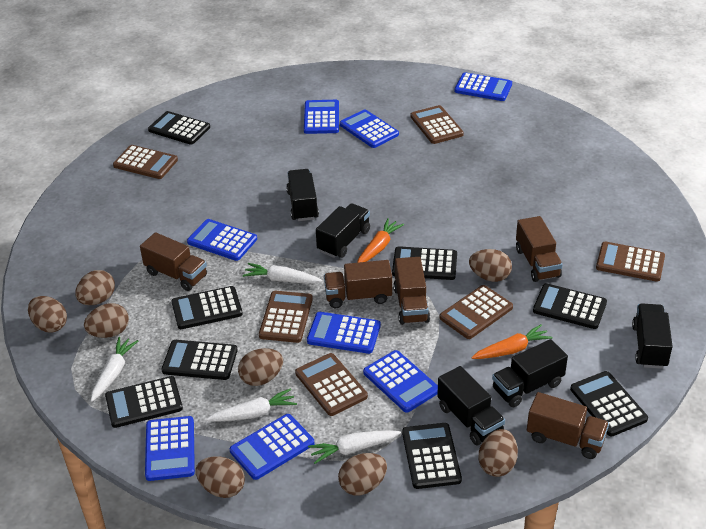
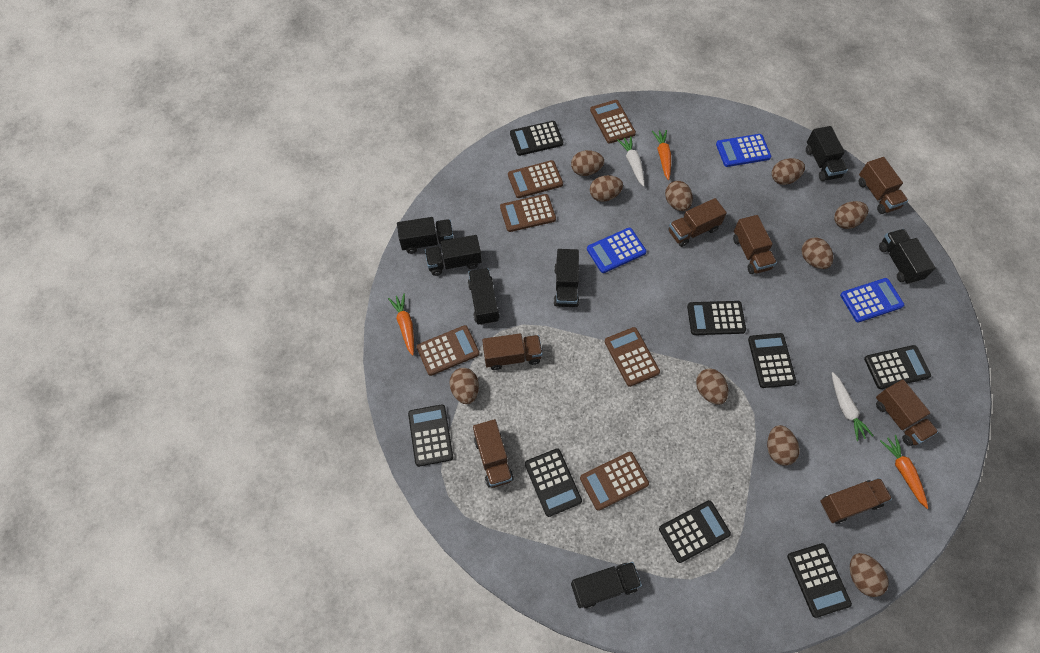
black truck: [286,169,319,221] [316,203,370,258] [437,366,505,445] [492,339,568,407] [632,304,673,369] = 5 -> [397,217,454,254] [425,235,482,276] [468,268,499,325] [554,249,579,307] [571,562,642,609] [806,126,848,181] [879,229,935,284] = 7
blue calculator: [145,416,195,481] [187,219,257,261] [230,414,314,480] [304,100,339,134] [307,312,381,354] [340,109,399,148] [363,350,438,413] [454,72,512,101] = 8 -> [587,228,646,273] [716,134,771,167] [840,278,904,322] = 3
brown egg: [28,296,67,333] [75,270,115,305] [84,303,129,338] [196,456,245,498] [238,348,283,386] [338,453,387,495] [469,249,512,282] [478,429,518,477] = 8 -> [450,368,479,404] [571,150,604,176] [590,175,623,202] [665,181,693,211] [696,369,728,405] [767,425,799,466] [772,158,805,185] [801,238,833,269] [834,201,869,229] [850,553,889,597] = 10
brown truck: [140,232,207,291] [324,260,392,308] [393,257,430,325] [516,216,563,282] [527,392,609,459] = 5 -> [473,419,514,488] [482,333,543,370] [668,198,727,247] [733,215,777,274] [820,478,892,524] [859,157,908,214] [876,380,938,446] = 7
orange carrot: [357,218,404,263] [471,324,553,359] = 2 -> [388,294,414,356] [652,130,671,180] [880,435,928,509] = 3
white carrot: [91,337,138,402] [206,388,297,422] [243,263,323,284] [308,430,401,464] = 4 -> [617,136,645,187] [832,372,873,441] = 2

